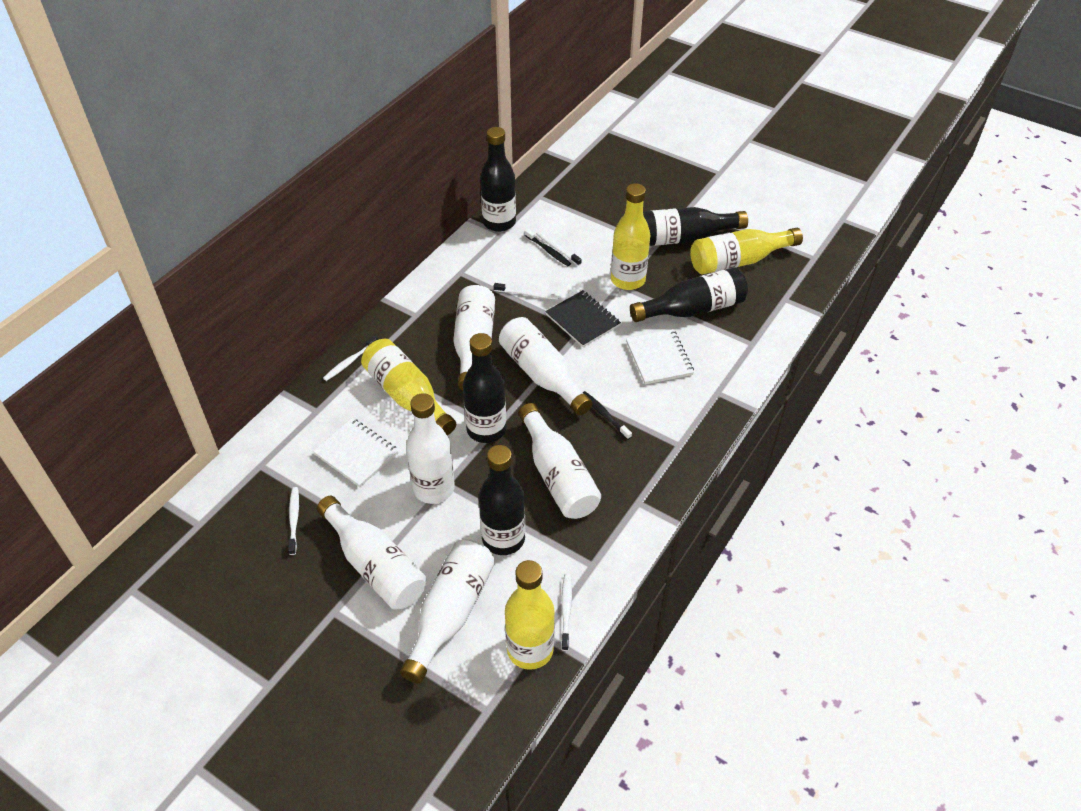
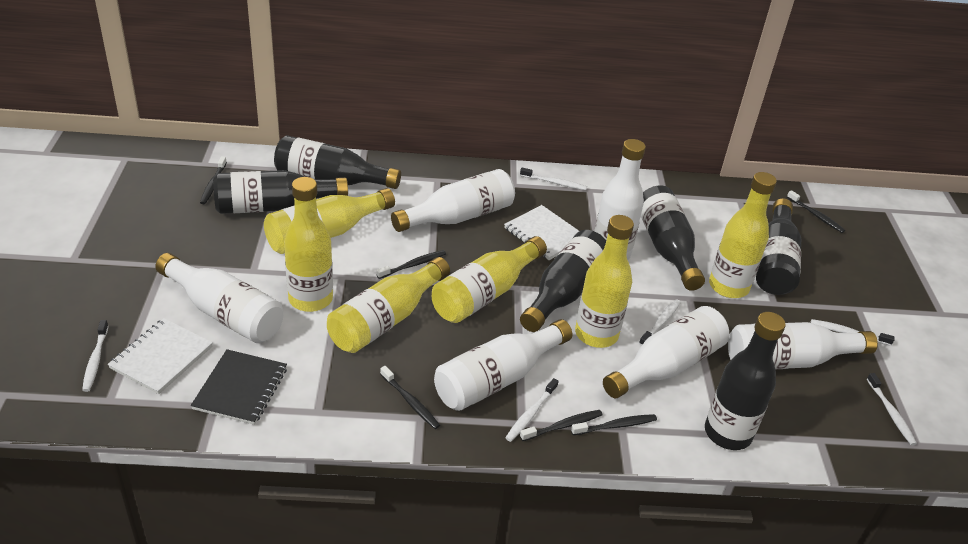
black bottle: [463,333,506,443] [479,445,525,555] [480,127,516,232] [630,267,748,322] [643,207,748,246] = 5 -> [213,170,348,214] [274,135,401,189] [520,230,606,332] [641,185,705,291] [705,312,786,450] [756,198,801,295] = 6
black toothbrush: [525,229,571,266] [583,391,632,440] = 2 -> [200,156,227,204] [376,250,446,279] [380,366,440,429] [520,410,603,441] [571,414,657,435] [787,190,845,233] = 6
white toothbrush: [288,487,299,555] [323,336,378,381] [494,283,559,300] [536,231,582,266] [561,573,572,651] = 5 -> [82,320,109,392] [505,378,559,442] [520,168,587,190] [639,299,681,346] [811,319,895,346] [867,373,917,445] = 6
yellow bottle: [361,338,456,435] [505,560,555,670] [611,183,650,290] [690,228,803,274] = 4 -> [264,188,395,254] [284,177,333,312] [327,257,450,353] [432,236,547,323] [575,215,634,348] [709,172,777,298] = 6

